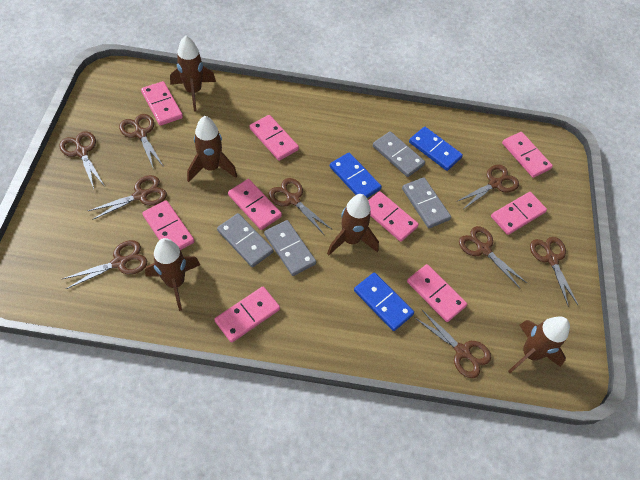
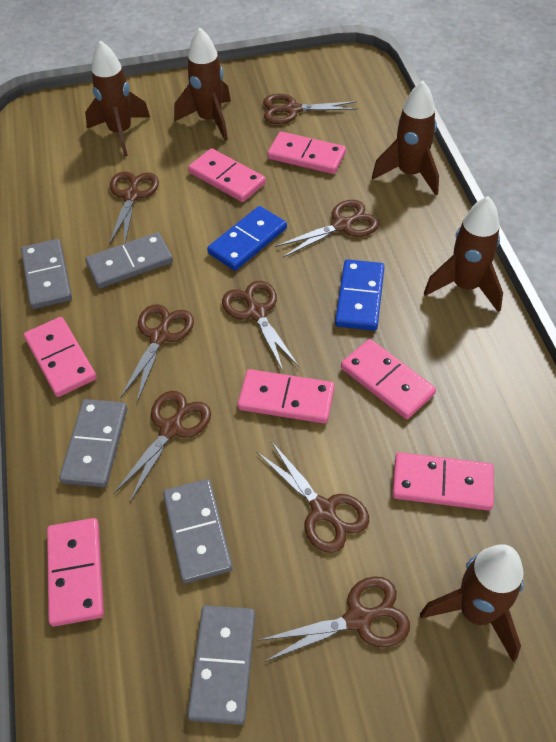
blue domino: [330,153,382,198] [354,272,414,331] [409,127,463,171] = 3 -> [207,206,287,271] [335,259,385,331] = 2
brown scissors: [59,131,104,189] [63,240,147,289] [88,175,167,220] [119,114,164,170] [268,178,331,234] [414,310,491,378] [456,165,519,209] [459,226,527,289] [530,237,578,305] = 9 -> [109,172,159,245] [113,391,211,503] [120,304,194,402] [222,281,299,371] [257,441,369,553] [258,576,410,662] [263,94,358,124] [275,200,379,257] = 8
grey domino: [217,213,273,267] [264,220,316,276] [373,131,425,177] [402,177,451,228] = 4 -> [21,239,72,309] [59,399,127,487] [85,232,173,288] [163,479,233,583] [187,605,255,725] = 5
pink domino: [141,81,183,126] [142,200,194,250] [214,287,280,343] [228,179,282,230] [250,115,299,161] [368,191,419,242] [407,264,467,322] [491,192,547,235] [502,132,553,178] = 9 -> [24,317,97,397] [47,518,104,627] [188,148,266,202] [238,369,335,424] [267,132,346,174] [341,339,436,419] [392,452,494,510] = 7

